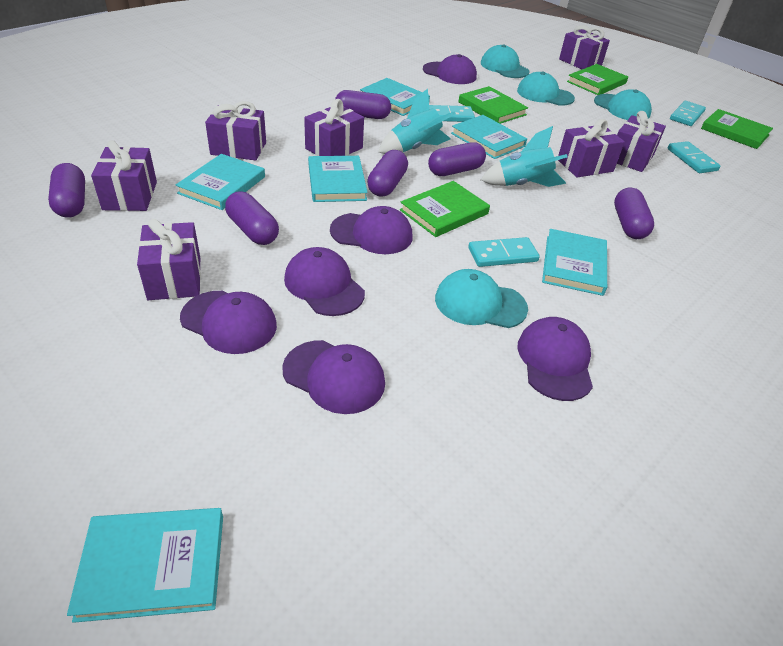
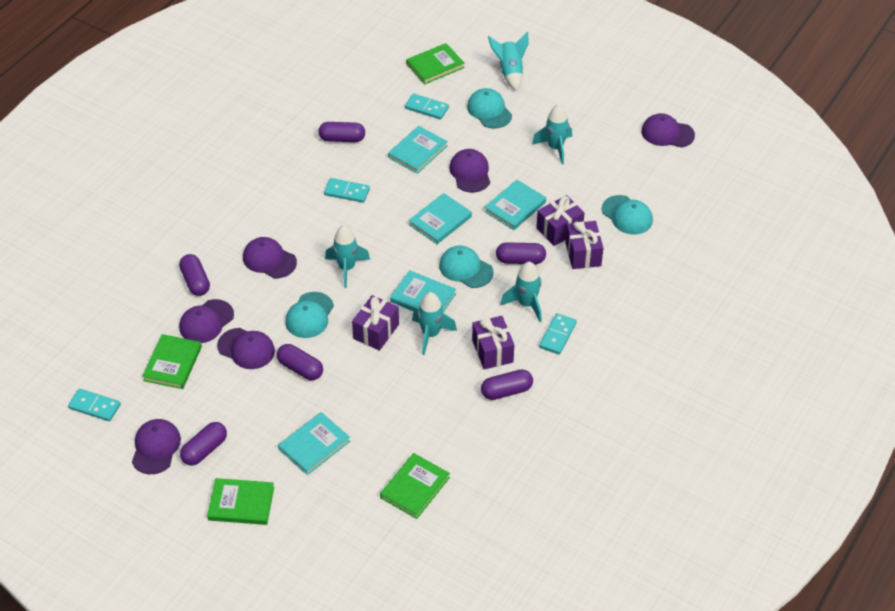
purple gift: [91,140,157,211] [137,219,201,300] [205,101,266,161] [304,99,364,156] [558,119,625,178] [559,25,610,69] [617,111,666,172] = 7 -> [352,295,399,351] [472,316,514,369] [536,195,585,246] [565,221,603,269] = 4
turquoise book: [67,508,223,623] [176,154,265,210] [308,156,368,202] [360,78,430,116] [451,115,527,159] [542,229,607,296] = 6 -> [278,412,350,475] [388,126,448,174] [390,270,456,313] [409,193,472,244] [484,180,546,230] = 5
turquoise rocket: [378,89,456,154] [481,126,567,187] = 2 -> [325,225,370,288] [412,292,457,355] [488,32,529,91] [501,262,542,322] [532,104,572,165] = 5

